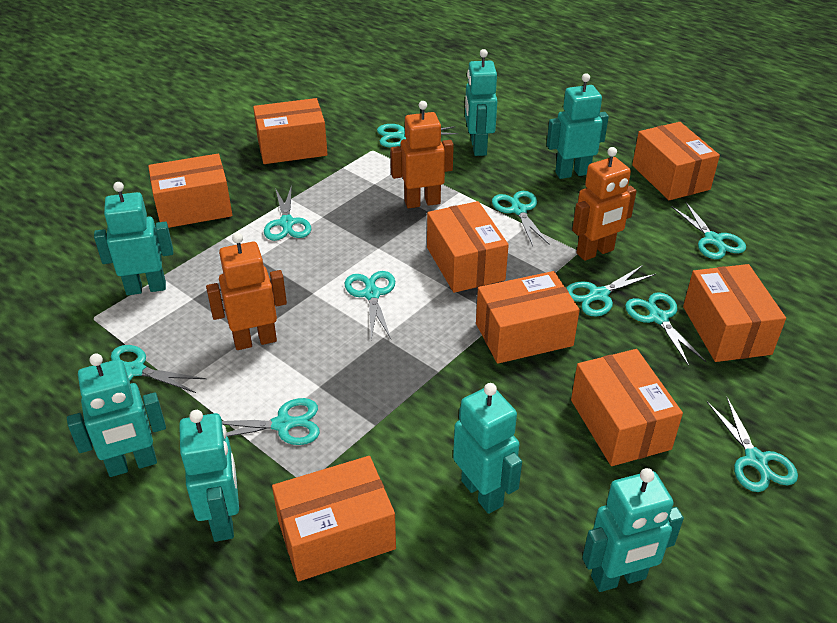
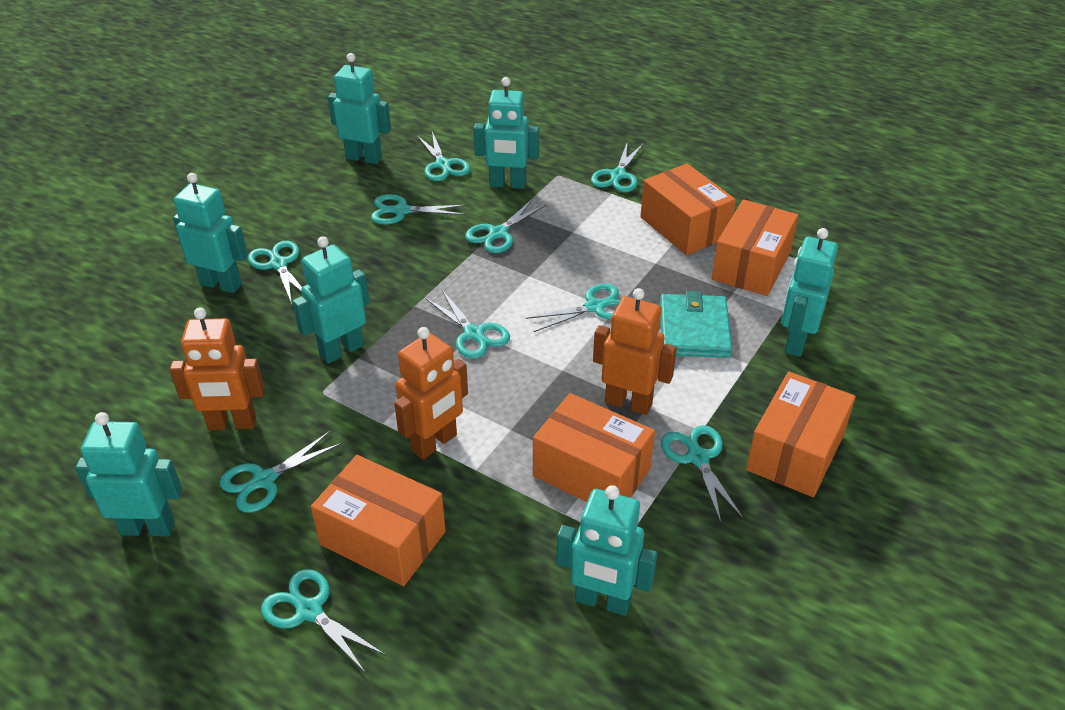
orange box: [148,154,232,228] [253,98,328,164] [272,456,396,582] [427,201,509,293] [476,271,580,364] [571,349,683,466] [632,122,720,200] [683,264,786,362] = 8 -> [311,455,446,586] [533,393,655,502] [640,163,736,255] [712,199,799,296] [746,372,856,497] = 5
turquoise wallet: none = 0 -> [660,291,732,358] = 1

